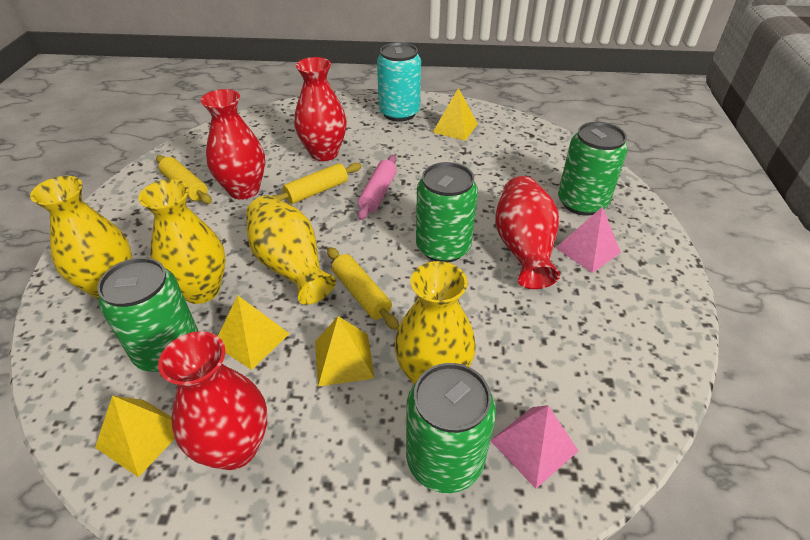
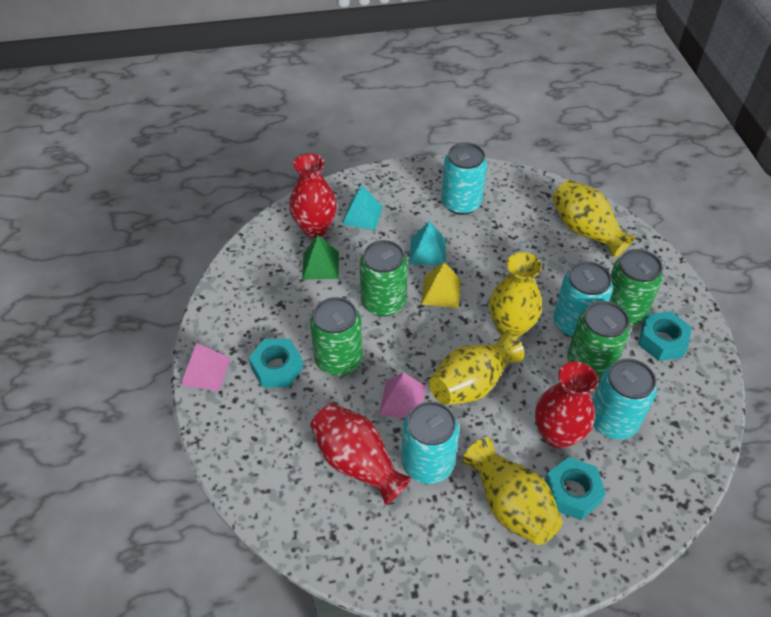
green pyramid: none = 0 -> [302,235,339,280] = 1
pink rolling pin: [357,155,397,220] = 1 -> none = 0
red vase: [158,331,267,470] [201,89,265,200] [294,57,347,161] [495,176,560,289] = 4 -> [289,153,337,238] [310,403,412,505] [535,362,598,449] = 3
turquoise can: [377,42,421,122] = 1 -> [401,401,460,484] [441,142,487,215] [553,261,613,338] [593,358,657,440] = 4
turquoise nut: none = 0 -> [249,339,303,387] [545,457,606,520] [638,311,692,361] = 3
turquoise pyramid: none = 0 -> [342,185,383,230] [410,221,446,265] = 2
yellow pyramid: [95,396,175,478] [218,296,290,370] [315,316,375,387] [432,88,478,141] = 4 -> [421,262,461,308] = 1
yellow rolling pin: [156,155,212,204] [273,163,362,204] [327,247,399,330] = 3 -> none = 0

